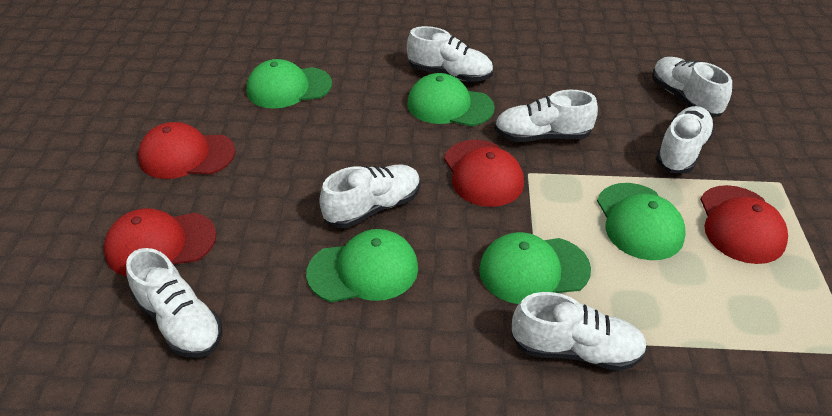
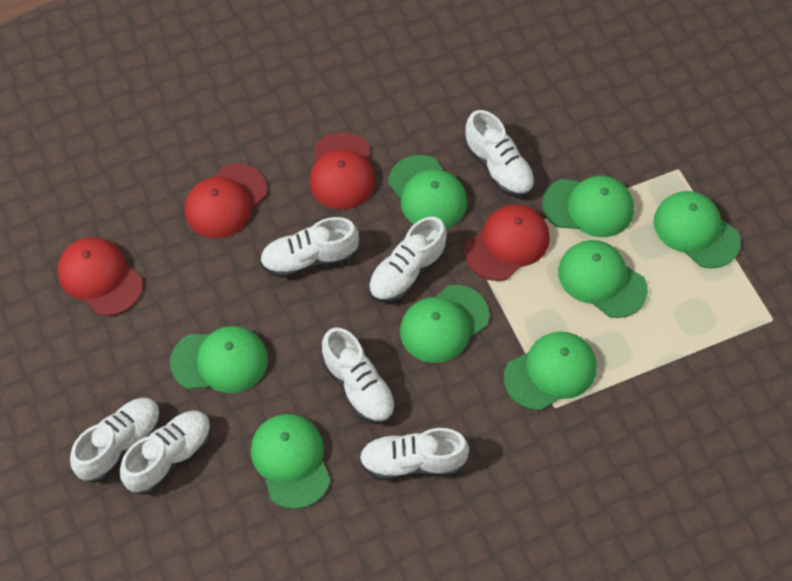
green cap: [247,59,332,109] [306,229,418,302] [407,73,495,126] [479,232,591,304] [597,183,686,260] = 5 -> [170,326,268,393] [251,414,331,509] [388,155,467,228] [400,285,489,363] [504,332,597,410] [542,176,634,237] [558,240,648,318] [653,191,741,268] = 8

